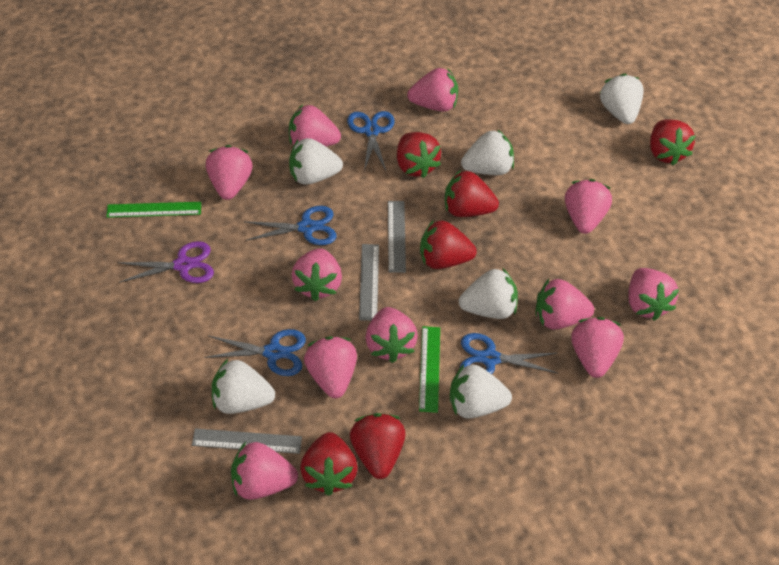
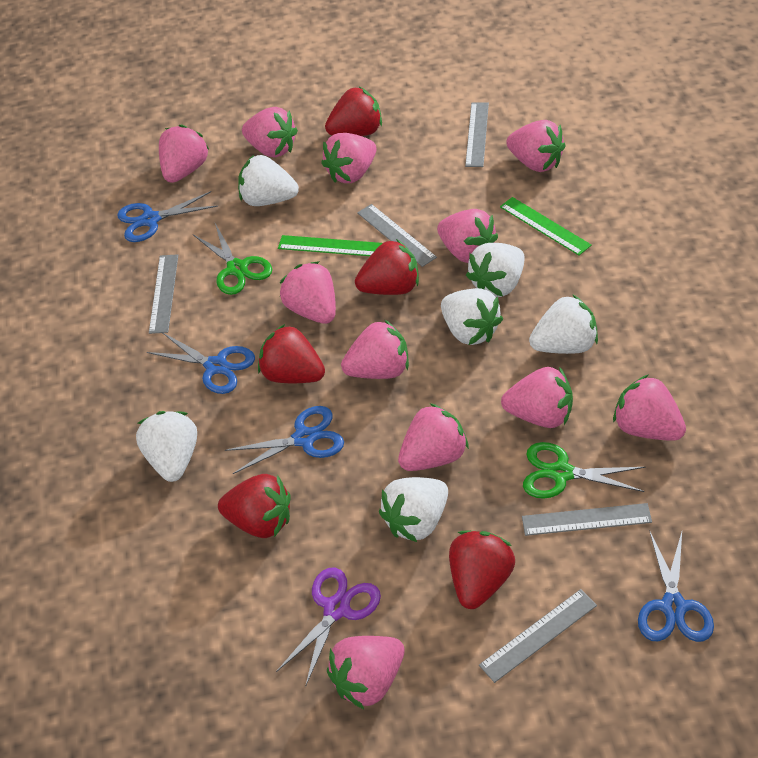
green scissors: none = 0 -> [193,223,272,295] [523,442,646,499] = 2
grey ruler: [192,428,302,454] [359,244,379,321] [388,201,406,273] = 3 -> [149,254,178,334] [357,204,437,267] [465,102,489,167] [479,589,597,683] [522,503,652,536] = 5
red strawberry: [300,432,358,496] [350,413,405,479] [397,132,441,178] [420,220,477,269] [445,170,499,217] [650,119,696,165] = 6 -> [218,474,291,538] [258,324,325,383] [325,87,382,136] [355,239,419,295] [449,531,515,609] = 5

